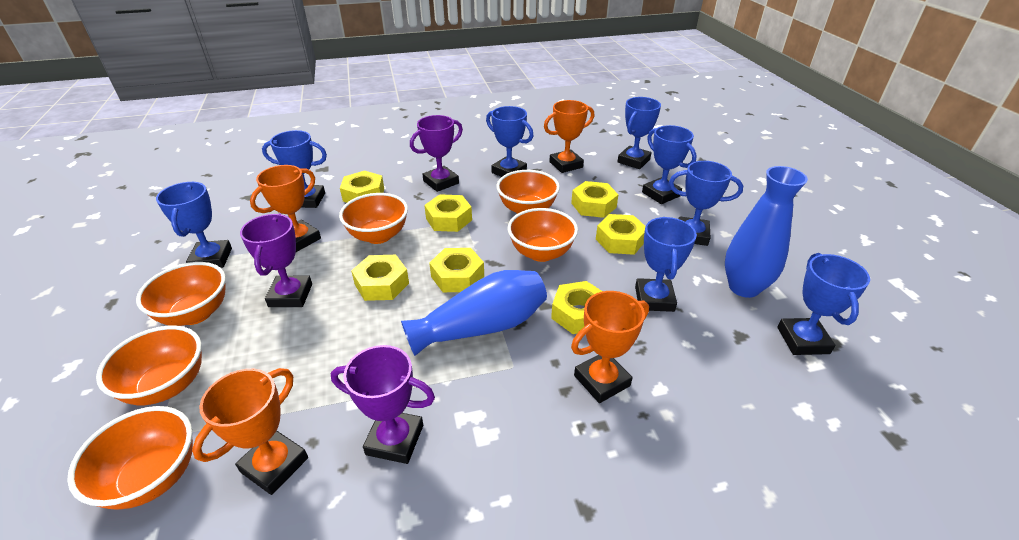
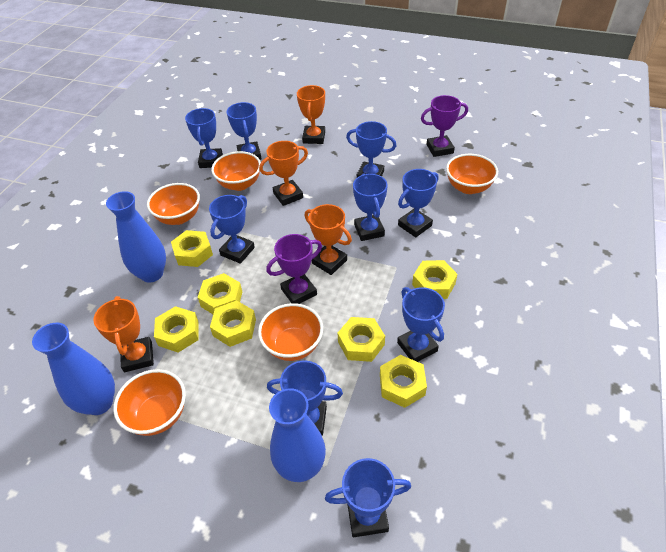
blue trophy: [156,182,232,268] [262,130,327,208] [486,106,534,177] [617,97,661,169] [635,217,697,312] [642,125,697,204] [669,161,743,246] [777,253,870,355] = 8 -> [185,108,223,168] [209,195,255,264] [227,102,262,160] [267,361,343,436] [325,458,411,537] [346,121,397,177] [353,173,388,241] [397,287,445,362] [398,169,438,237] = 9
blue vase: [401,270,547,356] [725,166,808,298] = 2 -> [32,323,115,415] [106,191,166,283] [269,388,326,482] = 3
orange bowl: [67,406,193,510] [96,326,202,405] [136,262,226,326] [339,193,408,244] [496,170,560,214] [508,208,578,262] = 6 -> [113,369,186,436] [147,183,200,225] [211,151,261,191] [258,303,323,361] [446,154,498,194] = 5
purple trophy: [240,214,312,307] [331,345,435,464] [410,115,463,192] = 3 -> [266,234,322,304] [421,95,468,157] = 2

